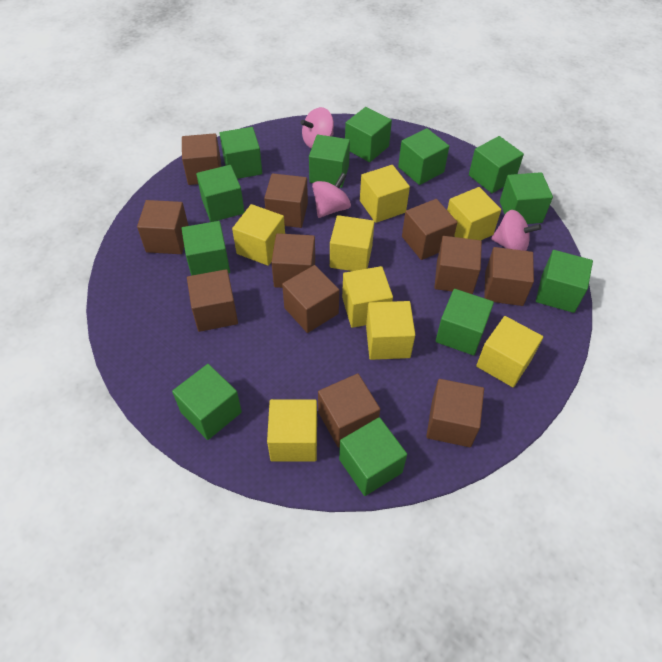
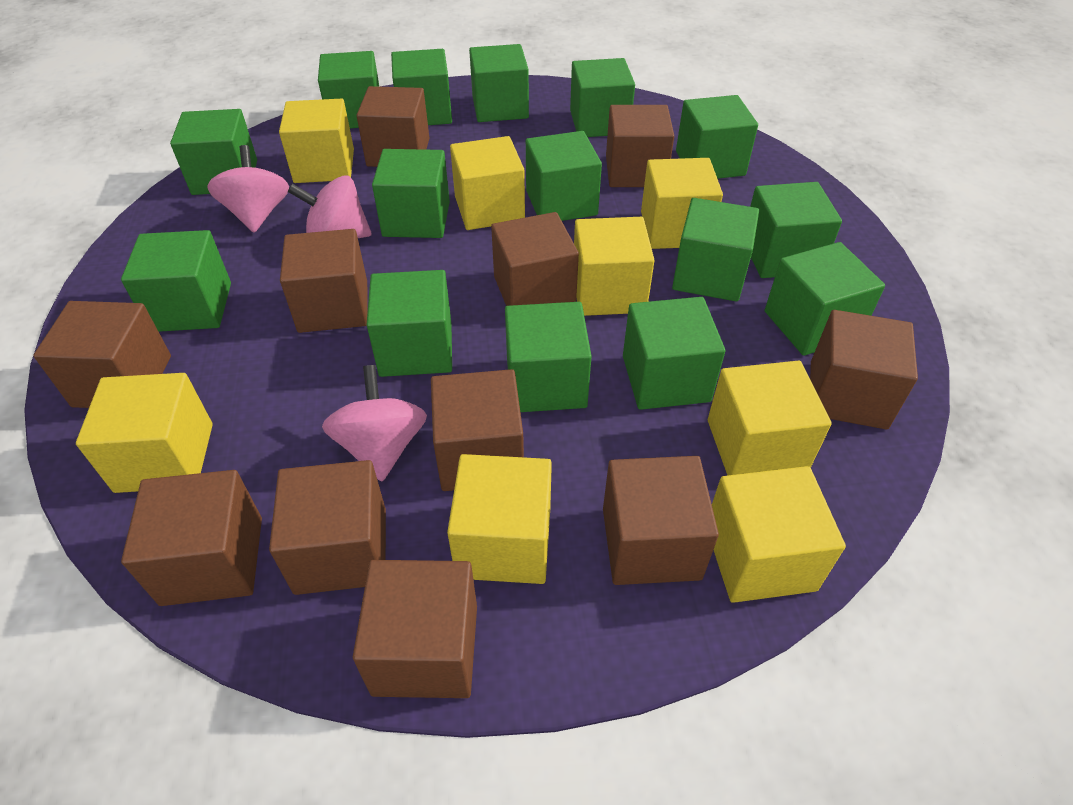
green cube: [172,364,242,440] [182,221,230,276] [196,165,244,222] [220,127,262,179] [309,134,350,188] [339,417,407,496] [345,107,392,162] [398,128,449,185] [436,289,494,355] [469,136,524,193] [500,172,553,224] [536,250,593,313] = 12 -> [121,230,231,332] [170,109,257,195] [318,51,379,128] [367,270,452,377] [372,149,450,238] [391,49,452,125] [469,44,529,122] [505,302,592,412] [526,131,602,221] [570,58,635,137] [623,297,725,410] [672,198,759,302] [676,95,758,179] [750,182,842,278] [765,242,885,356] = 15

